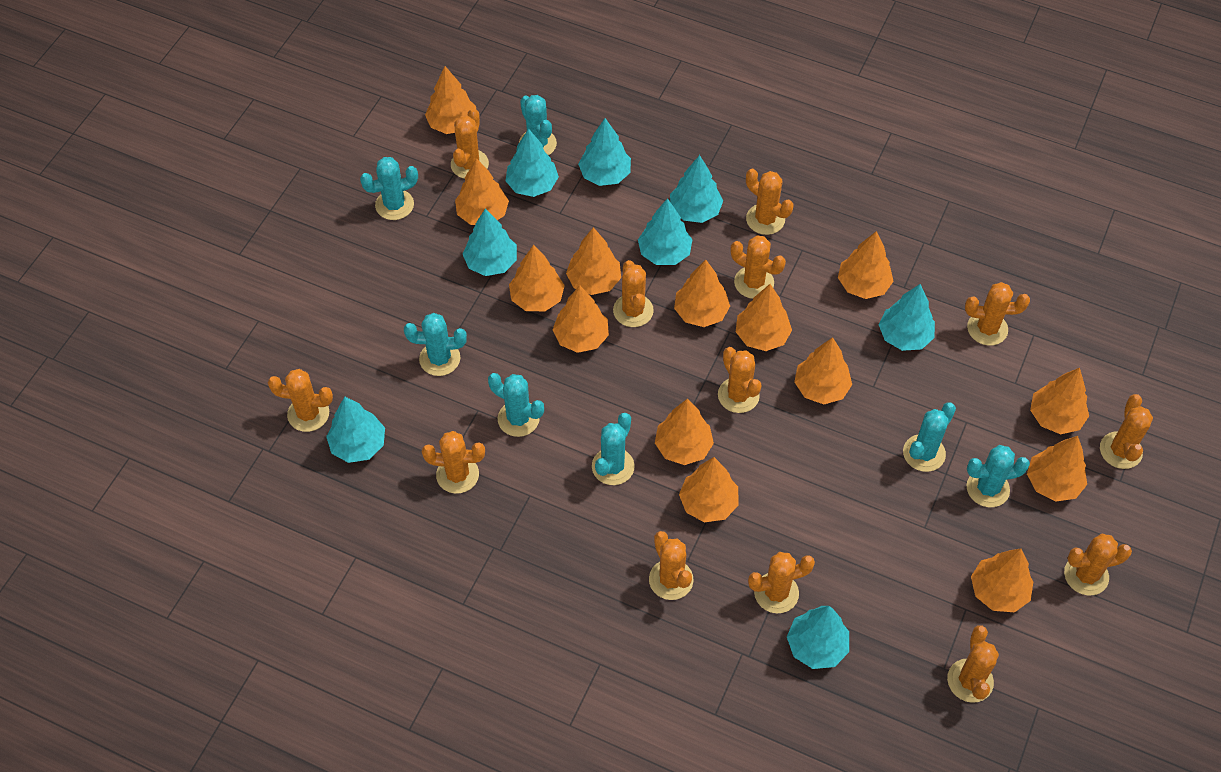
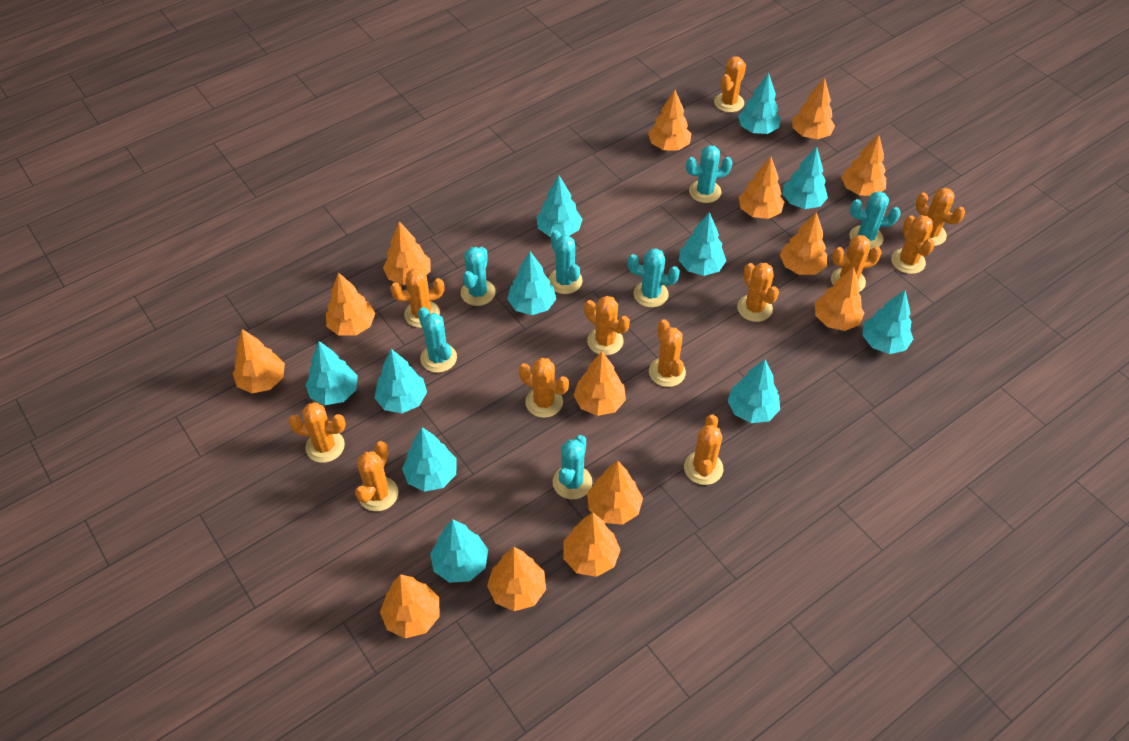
orange cactus: [268,369,333,432] [422,431,485,494] [451,108,489,179] [613,260,654,327] [649,531,694,600] [718,347,762,413] [731,235,786,299] [746,168,793,235] [748,552,815,614] [947,625,999,703] [965,282,1030,346] [1064,533,1132,595] [1100,394,1153,469] = 13 -> [288,402,346,463] [355,441,398,512] [390,269,444,328] [519,358,569,418] [584,296,630,355] [649,319,686,387] [684,414,723,485] [714,56,746,113] [737,263,779,322] [831,235,882,292] [891,215,934,274] [916,188,965,246] = 12
turquoise tree: [326,397,385,463] [462,208,517,276] [505,129,559,197] [578,118,631,186] [638,198,693,265] [670,155,723,223] [787,606,849,669] [879,284,935,351] = 8 -> [305,341,358,405] [375,349,427,413] [402,427,457,492] [430,519,488,583] [507,252,556,315] [537,176,583,237] [679,212,726,276] [727,359,780,423] [738,73,781,134] [782,147,828,209] [862,290,913,354] = 11

